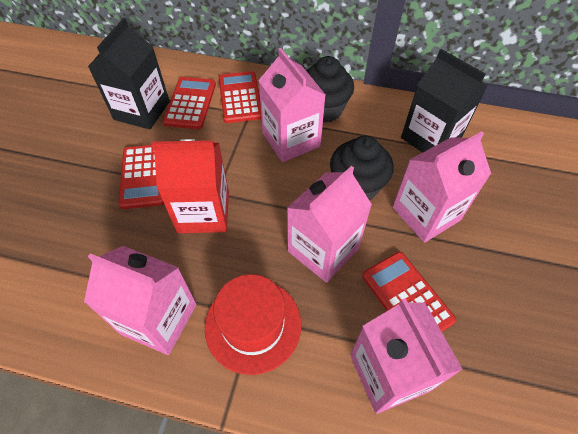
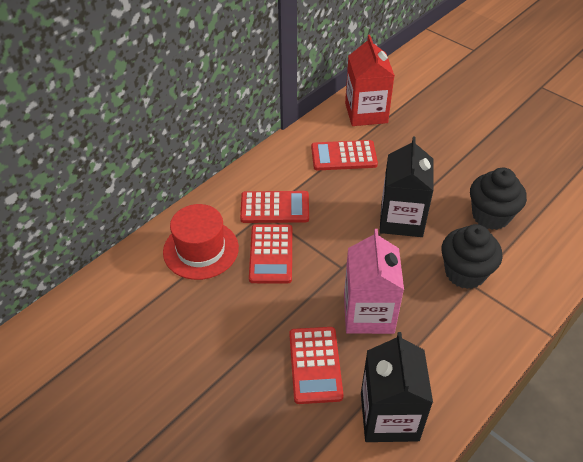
pink carton: [84,246,196,355] [258,48,326,162] [287,166,372,283] [350,298,463,414] [392,131,491,243] = 5 -> [344,229,404,334] = 1

